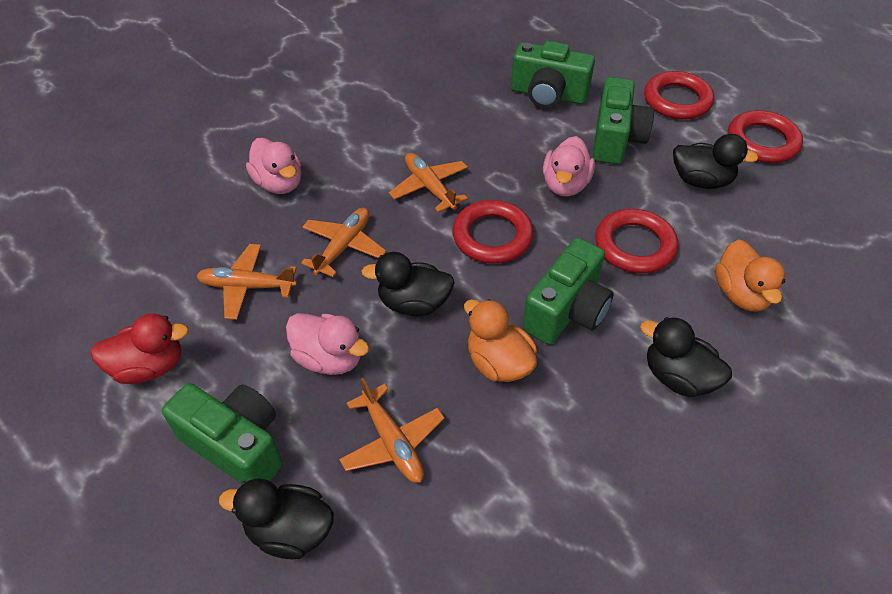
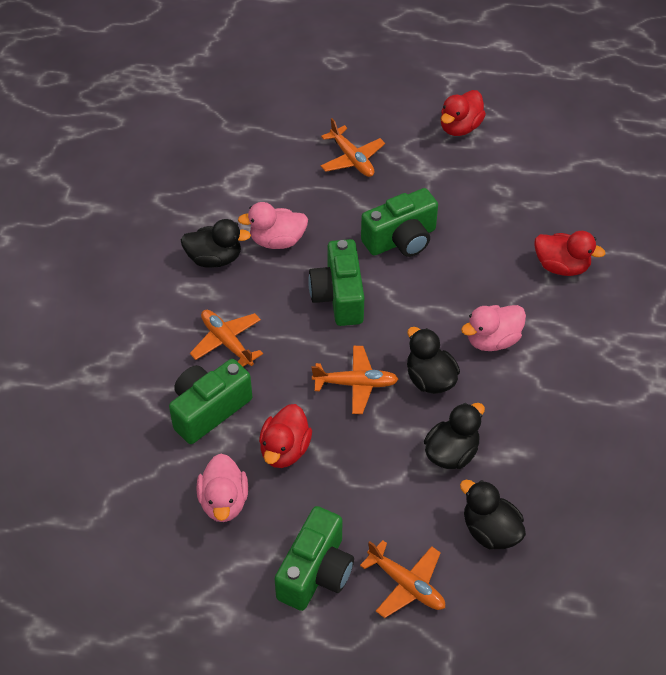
orange duck: [464,299,537,382] [715,239,785,312] = 2 -> none = 0
red duck: [90,313,189,384] = 1 -> [259,404,312,468] [441,90,486,136] [534,231,605,276] = 3
red ring: [452,200,534,264] [595,209,678,273] [644,71,714,120] [728,110,803,163] = 4 -> none = 0

